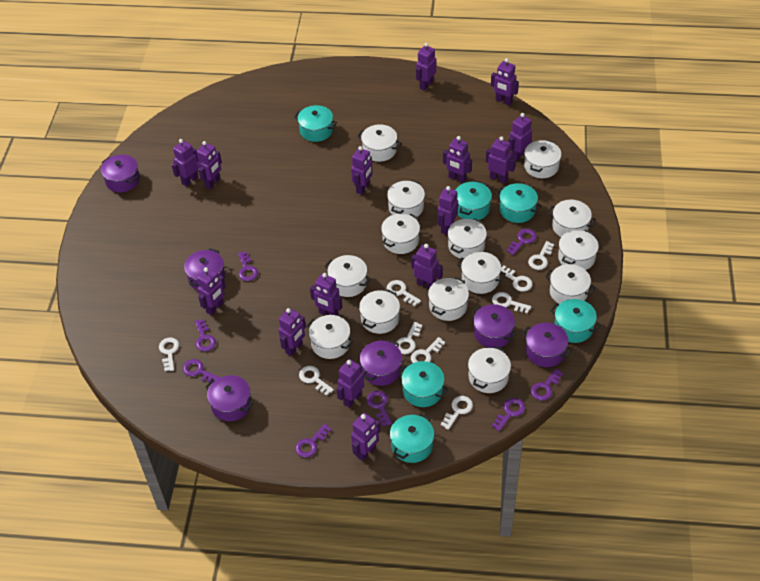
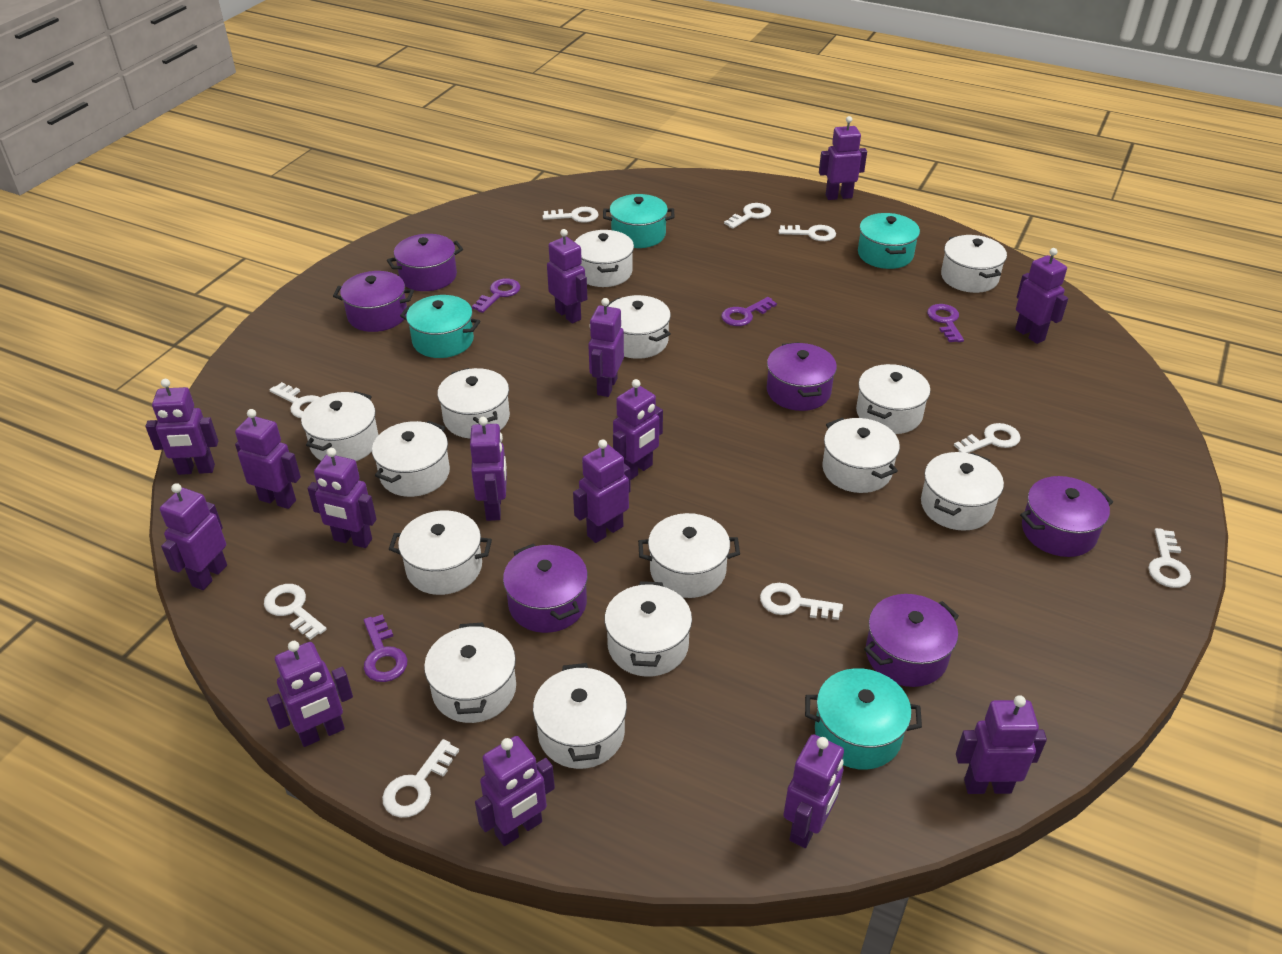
purple key: [183,359,220,384] [195,319,216,352] [238,251,258,281] [295,424,332,458] [367,391,392,426] [492,398,525,431] [506,229,537,255] [531,368,563,400] = 8 -> [364,614,408,682] [472,278,520,313] [721,297,777,326] [927,304,964,342] = 4
turquoise pot: [294,105,337,142] [390,413,434,463] [398,361,448,407] [456,181,492,220] [496,183,542,223] [550,299,601,343] = 6 -> [400,295,480,358] [603,194,675,248] [805,668,922,770] [858,213,920,269] = 4

